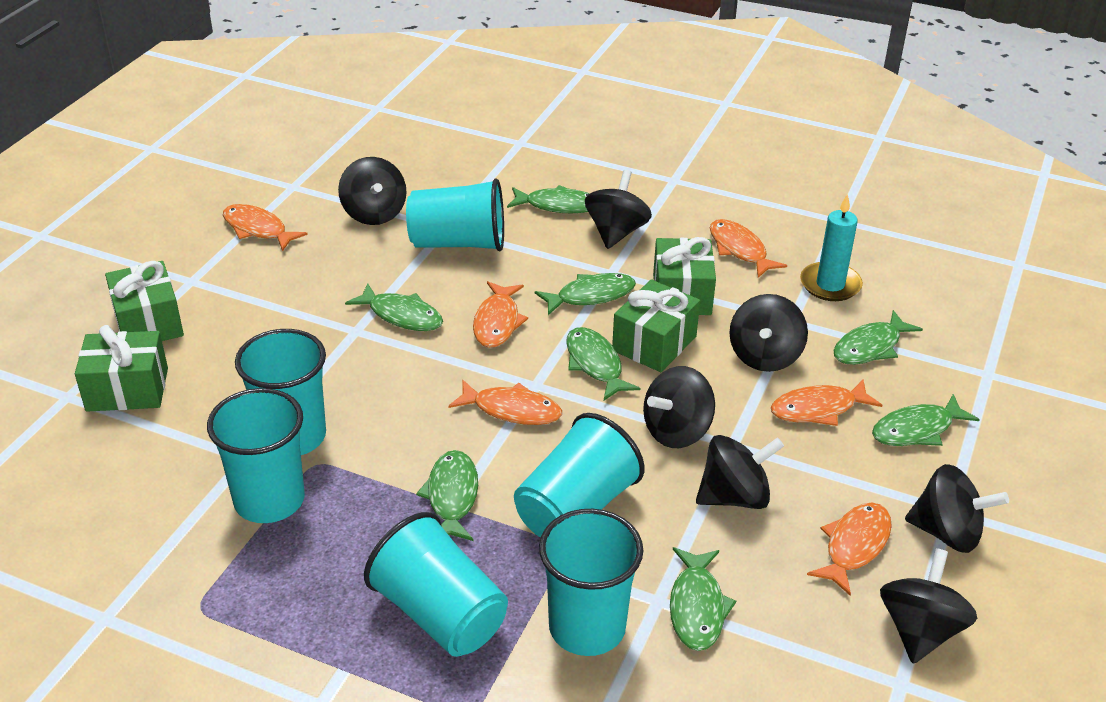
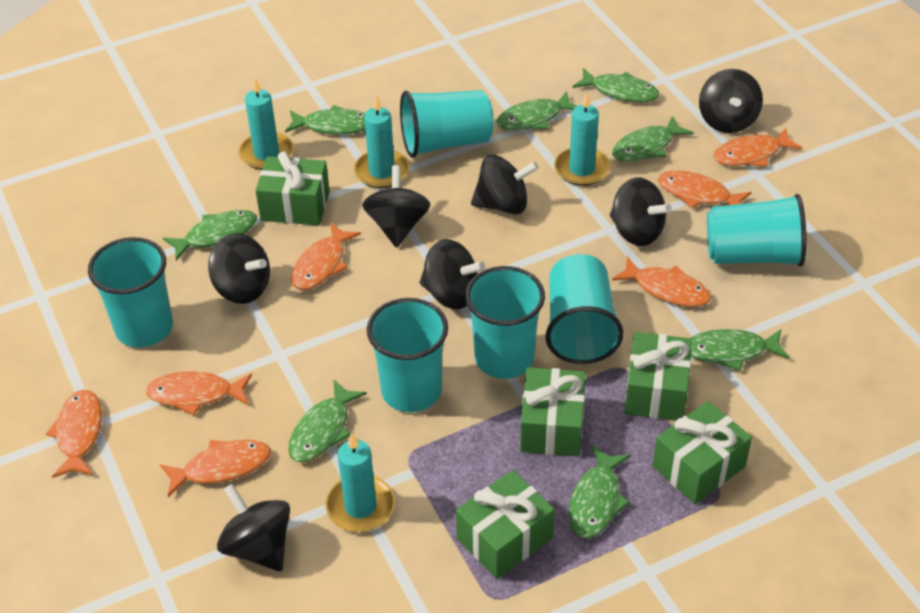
green gift: [75,325,168,412] [105,261,184,341] [612,279,700,372] [653,237,716,315] = 4 -> [255,151,330,225] [456,470,555,579] [520,367,585,456] [625,332,692,420] [653,401,752,504] = 5
orange fish: [223,204,308,251] [448,380,562,425] [473,281,528,348] [710,219,787,278] [771,379,882,426] [807,503,892,596] = 6 -> [46,390,102,478] [146,371,252,415] [160,440,271,497] [291,223,361,290] [612,256,711,307] [658,171,752,209] [714,128,802,167] = 7
turquoise candle: [800,194,863,301] = 1 -> [238,77,294,170] [326,433,395,532] [354,95,410,188] [554,92,610,186] = 4

